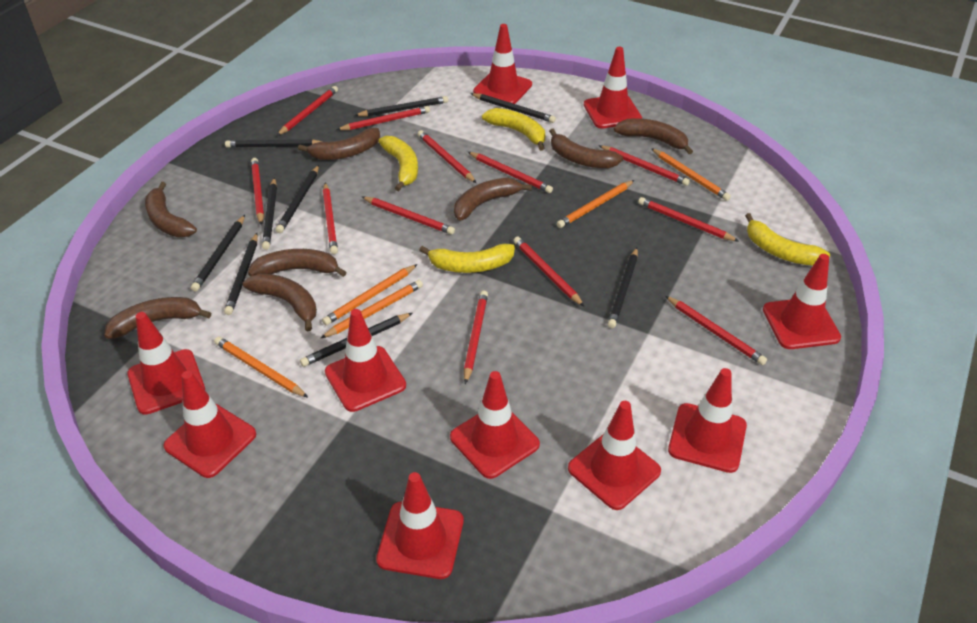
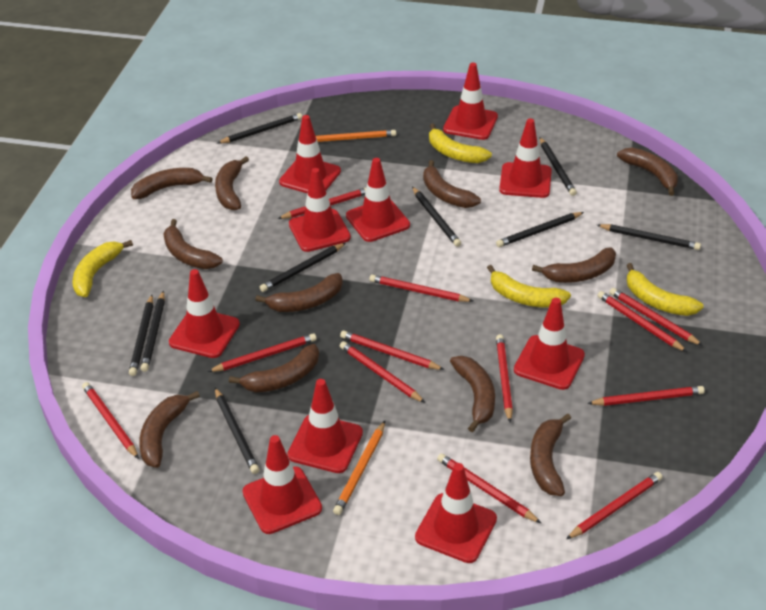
brown banana: [104,297,211,339] [145,182,197,237] [243,273,317,331] [248,249,347,277] [298,128,380,160] [454,178,532,221] [549,129,623,168] [614,118,693,154] = 8 -> [131,168,213,199] [139,391,200,468] [163,219,223,269] [215,156,249,210] [229,344,319,392] [255,273,343,312] [423,160,481,208] [450,356,495,432] [530,414,571,496] [532,247,616,283] [617,148,678,196] = 11
orange pencil: [214,336,308,398] [321,280,423,338] [322,264,418,325] [557,180,635,228] [651,148,731,201] = 5 -> [316,130,396,142] [333,421,385,515] = 2

